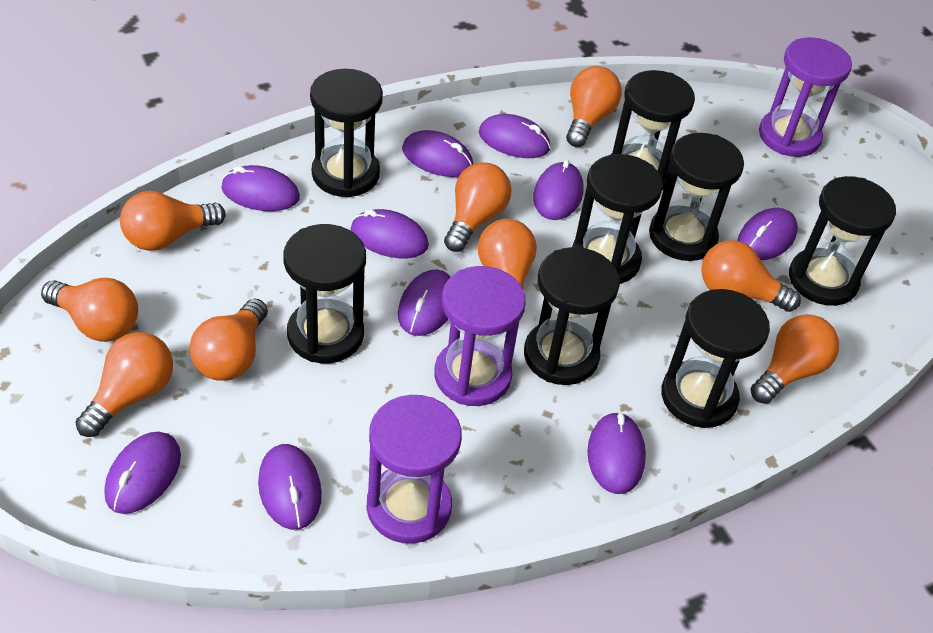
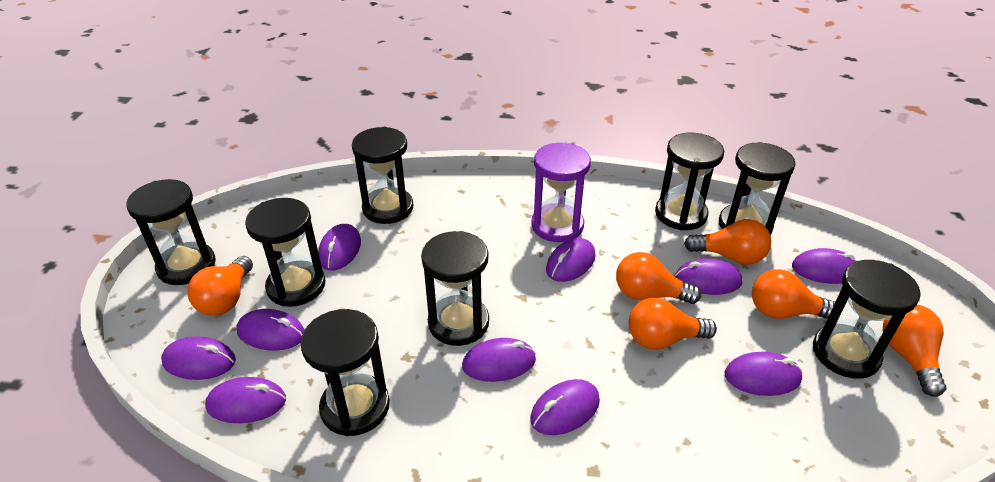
orange light bulb: [41,278,138,342] [75,332,173,437] [120,191,226,251] [189,298,268,381] [444,162,512,252] [478,219,537,314] [566,66,622,147] [701,240,801,312] [751,314,839,404] = 9 -> [187,256,253,316] [616,252,701,304] [629,298,717,350] [684,219,771,265] [752,269,835,319] [883,305,947,397] = 6
purple hourglass: [367,395,462,544] [434,266,526,406] [759,37,852,157] = 3 -> [531,143,591,242] = 1

